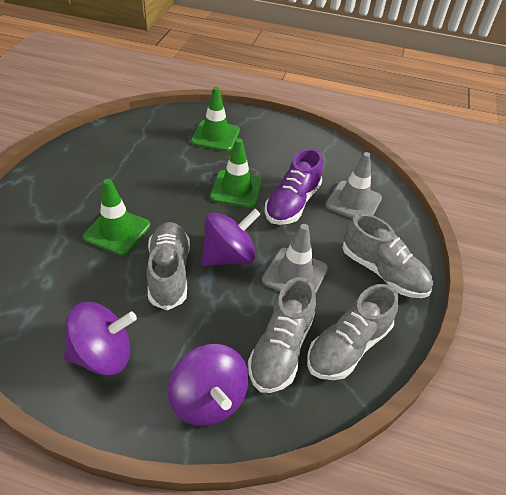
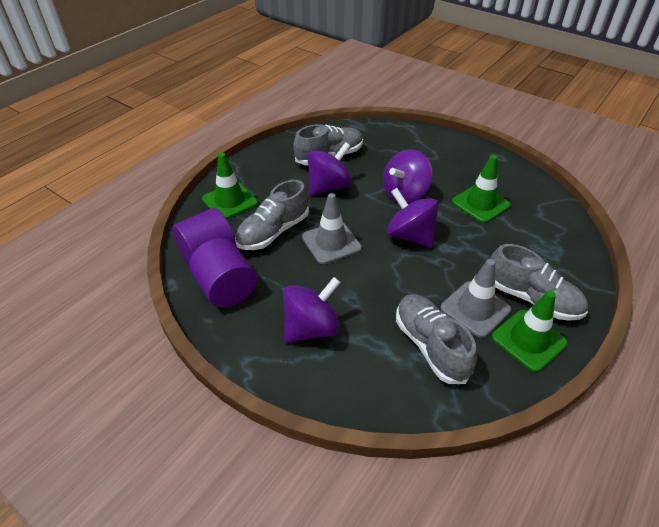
purple cylinder: none = 0 -> [172,208,236,265] [189,238,257,308] = 2
purple shoe: [265,148,323,225] = 1 -> none = 0
purple spinning top: [64,302,137,375] [168,344,249,426] [202,209,261,267] = 3 -> [283,277,341,343] [307,142,352,196] [383,149,433,203] [387,188,439,248] = 4

